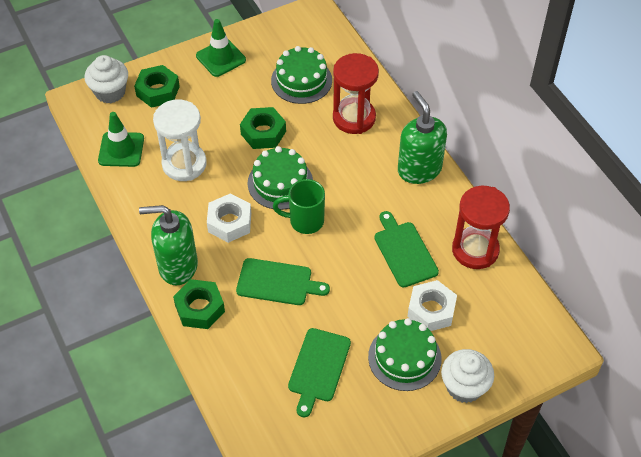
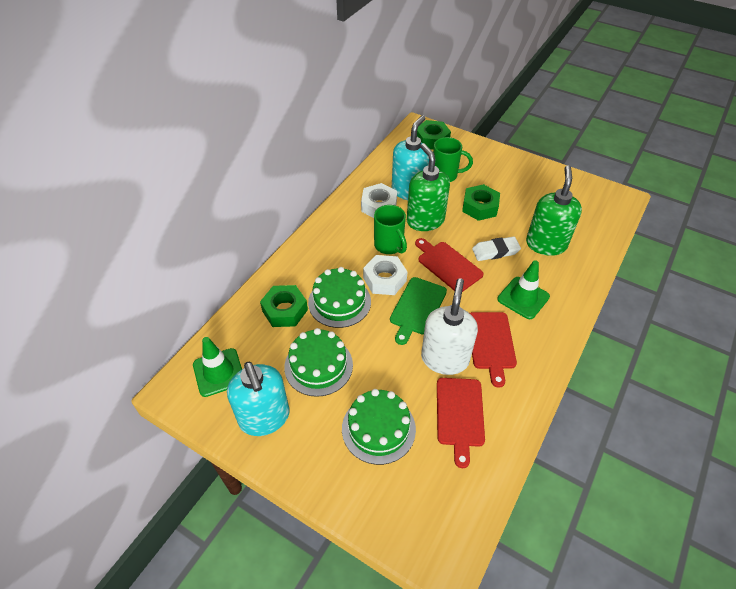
green cutting board: [236,258,330,305] [288,328,351,417] [374,211,439,287] = 3 -> [390,277,447,345] = 1
green mug: [273,179,325,234] = 1 -> [374,205,407,254] [433,137,473,182] = 2
red cutting board: none = 0 -> [415,238,484,292] [437,378,485,468] [470,312,517,388] = 3
red hourglass: [333,53,379,134] [452,186,510,269] = 2 -> none = 0
turquoise soap dispenser: none = 0 -> [227,362,290,436] [392,115,429,200] = 2
white cupcake: [85,55,128,103] [441,349,494,403] = 2 -> none = 0
white eraser: none = 0 -> [472,236,521,261] = 1
white hourglass: [153,99,207,181] = 1 -> none = 0
white soap dispenser: none = 0 -> [421,278,478,375] = 1

